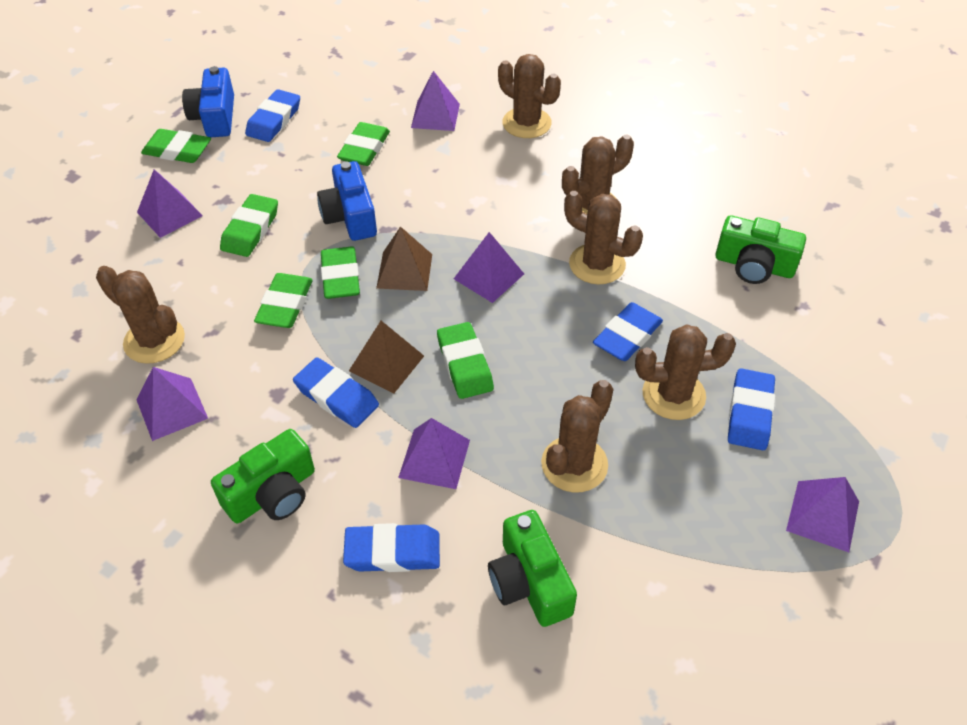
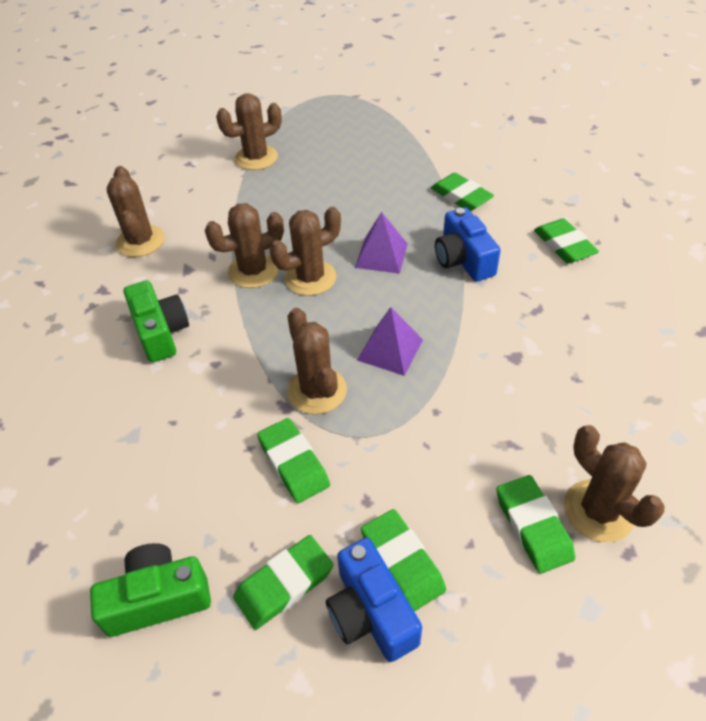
blue eraser: [245,89,300,142] [293,357,379,428] [343,523,440,572] [593,302,663,361] [728,368,775,450] = 5 -> none = 0
brown pyramid: [349,321,424,393] [376,226,432,291] = 2 -> none = 0
green camera: [211,429,315,523] [488,510,577,627] [716,215,806,284] = 3 -> [90,543,211,637] [124,280,189,363] = 2
purple pyramid: [136,367,208,441] [137,169,203,238] [398,418,470,489] [411,71,460,131] [454,232,524,303] [786,477,859,552] = 6 -> [355,212,408,274] [357,307,423,376] = 2

